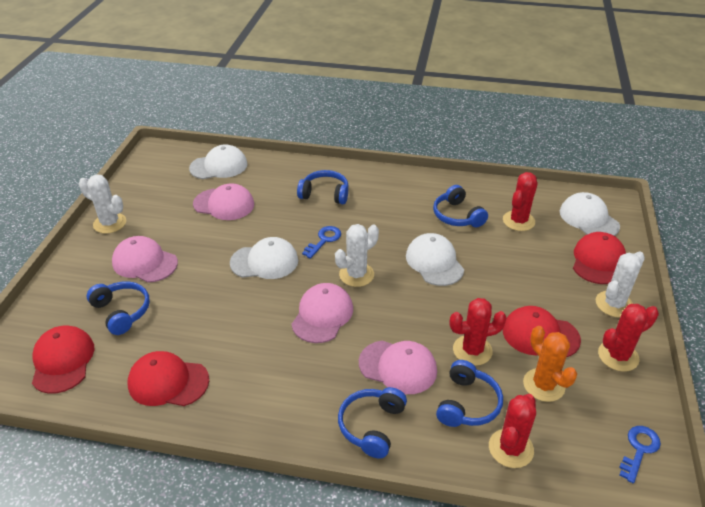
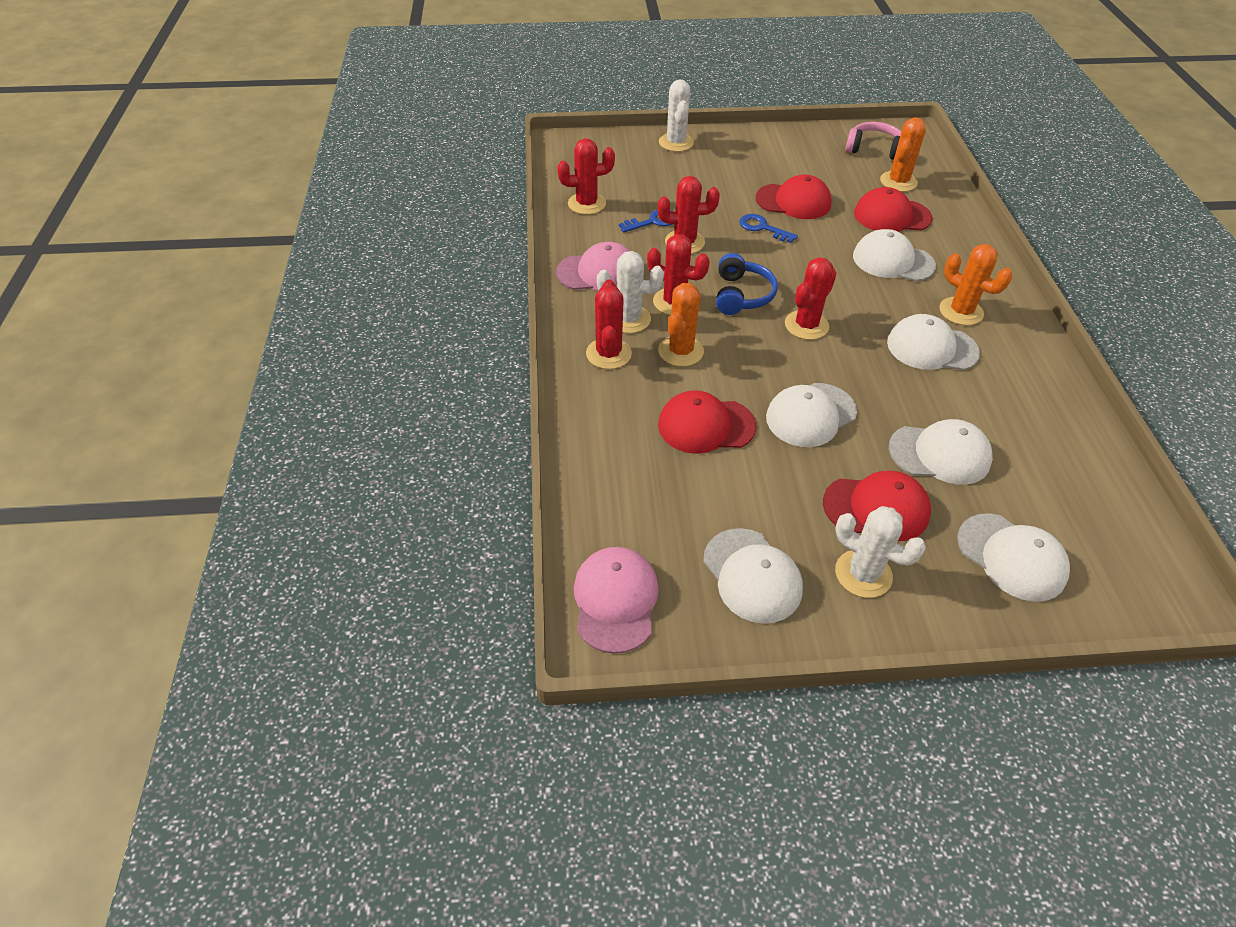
blue headphones: [87,281,150,335] [297,170,349,204] [338,387,407,459] [433,185,488,227] [436,360,503,427] = 5 -> [716,253,778,315] = 1
orange cactus: [523,326,577,402] = 1 -> [658,283,704,366] [880,118,926,192] [939,244,1012,326] = 3
pink cap: [112,236,178,283] [193,183,254,220] [291,283,353,343] [359,341,437,394] = 4 -> [556,242,630,291] [574,547,659,654] = 2
pink headphones: none = 0 -> [846,122,901,160] = 1
red cactus: [450,298,507,366] [489,394,536,468] [503,172,538,231] [598,304,659,372] = 4 -> [557,138,615,215] [586,279,632,369] [647,234,710,315] [658,176,720,254] [785,257,837,340] = 5
white cap: [189,144,247,179] [230,237,298,279] [406,233,464,286] [560,192,620,236] = 4 -> [703,528,803,624] [766,383,857,447] [853,229,936,281] [887,314,980,370] [889,419,993,485] [957,513,1070,602] = 6

